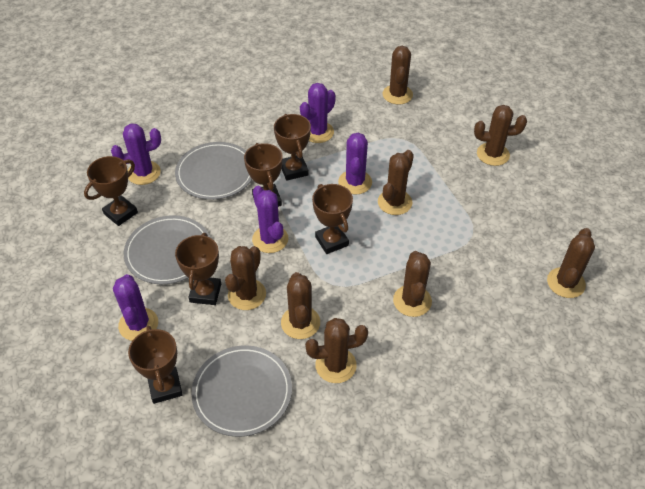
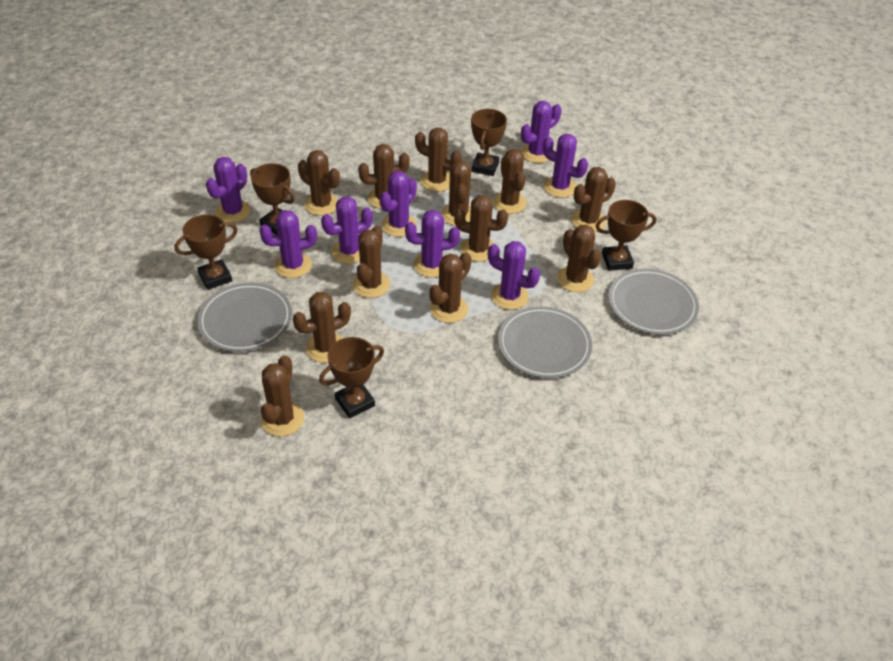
brown cactus: [225,246,266,310] [281,272,320,339] [305,318,368,383] [378,150,414,215] [382,46,413,105] [393,251,432,317] [474,105,527,166] [547,228,595,298] = 8 -> [261,355,304,436] [293,292,351,363] [298,150,340,216] [353,225,390,298] [358,144,410,209] [415,128,461,192] [429,252,471,323] [441,160,471,226] [454,195,508,262] [493,149,527,214] [557,225,601,292] [571,167,616,232] = 12
brown trophy: [84,156,138,226] [128,326,183,404] [175,233,221,305] [244,143,283,207] [274,114,311,181] [312,184,353,254] = 6 -> [174,214,238,290] [250,163,295,235] [319,337,384,418] [471,109,507,176] [596,200,656,271] = 5
purple cactus: [111,124,161,185] [113,274,158,341] [252,186,288,253] [300,83,336,143] [338,133,372,195] = 5 -> [206,157,251,223] [259,210,317,278] [321,196,373,264] [380,171,417,237] [405,210,460,278] [488,241,540,310] [521,101,561,163] [543,134,588,198] = 8

